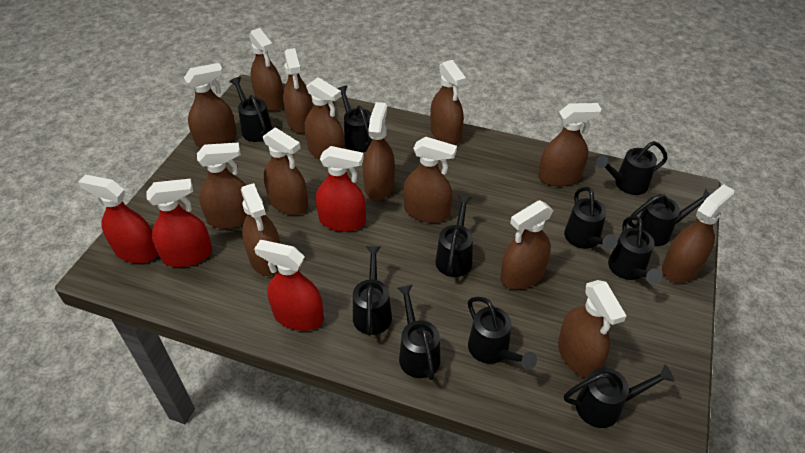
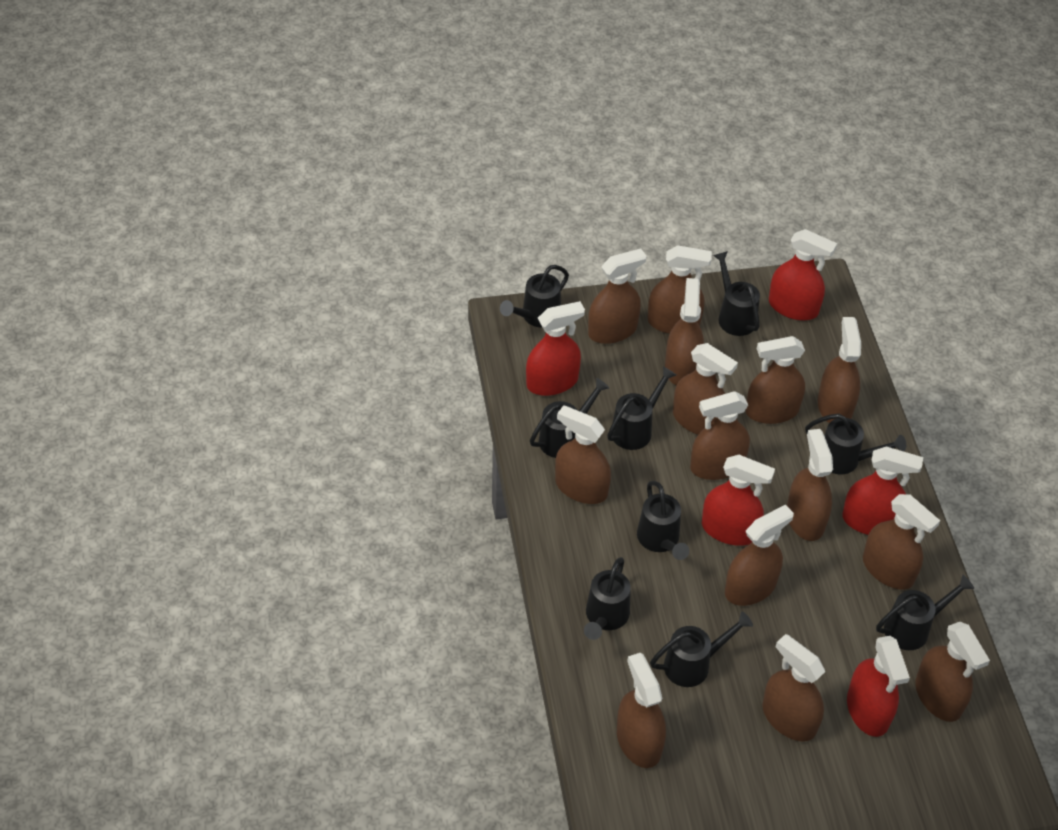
black watering can: [229,77,273,142] [337,86,372,153] [353,246,392,336] [397,284,440,380] [435,195,473,277] [468,297,537,370] [564,187,618,250] [564,365,675,428] [596,141,668,195] [608,216,663,285] [628,189,710,246] = 11 -> [500,265,569,328] [530,378,609,458] [584,557,631,640] [607,366,676,450] [637,481,689,560] [650,611,753,687] [713,251,760,336] [805,414,906,474] [876,575,974,650] = 9
red spray bottle: [78,175,158,263] [146,178,212,267] [254,240,324,331] [316,146,366,232] = 4 -> [526,301,585,396] [702,455,775,546] [769,229,837,321] [842,447,923,535] [847,636,910,737] = 5

